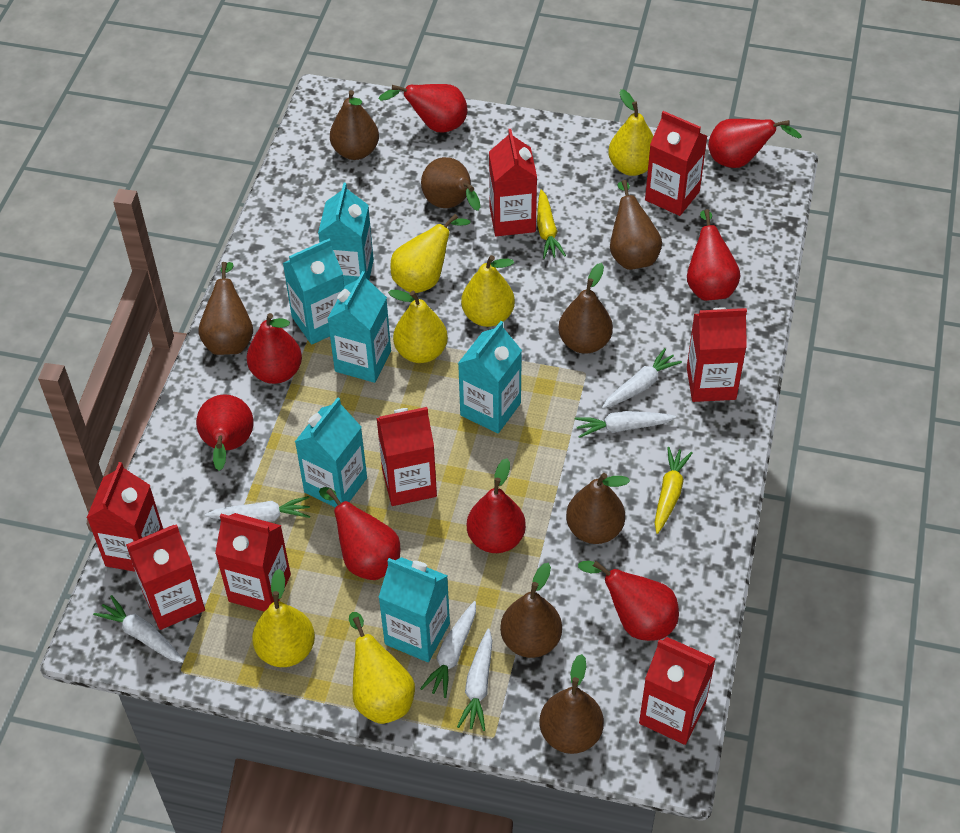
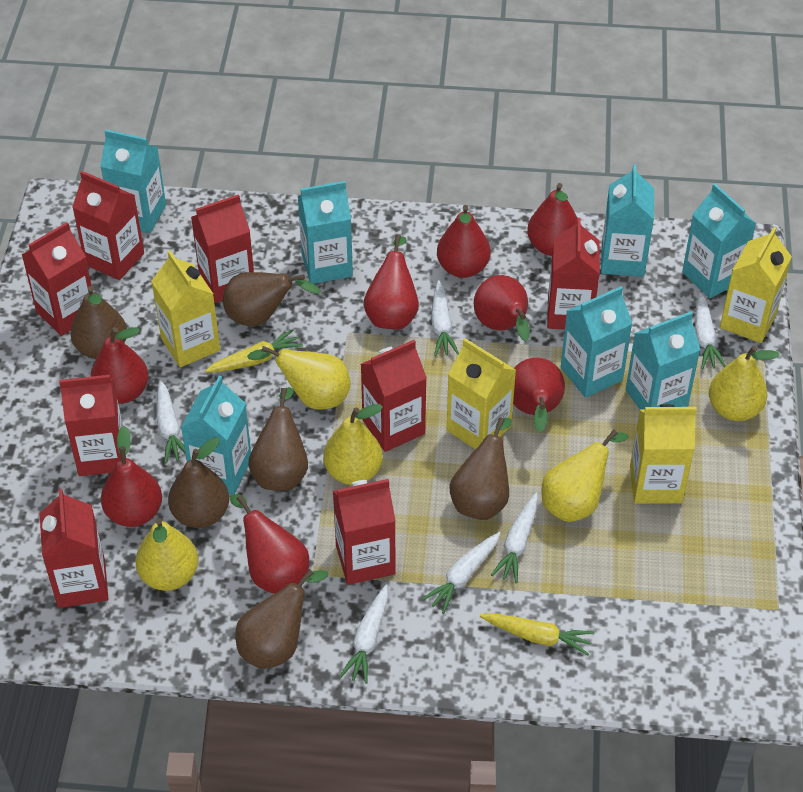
brown pear: [199,262,253,355] [330,90,379,160] [421,157,480,211] [500,563,562,658] [539,654,604,754] [558,263,613,353] [566,473,630,544] [610,180,662,270] = 8 -> [70,286,127,359] [168,437,229,528] [223,272,321,327] [235,569,328,669] [248,387,308,491] [449,418,512,520] = 6
turquoise carton: [283,239,344,345] [295,397,367,507] [318,183,374,287] [327,271,391,383] [378,557,450,662] [458,321,522,433] = 6 -> [100,129,166,233] [181,376,251,495] [298,181,353,284] [561,286,632,398] [601,164,654,277] [626,312,700,410] [682,184,757,298] = 7
yellow carton: none = 0 -> [151,251,220,367] [447,338,516,450] [630,404,697,504] [720,227,792,343] = 4
yellow pear: [252,569,315,667] [349,612,415,724] [388,290,448,363] [390,214,470,293] [461,255,515,327] [608,89,653,176] = 6 -> [135,518,198,591] [247,346,351,410] [323,404,383,485] [541,429,628,522] [709,346,780,421] = 5

